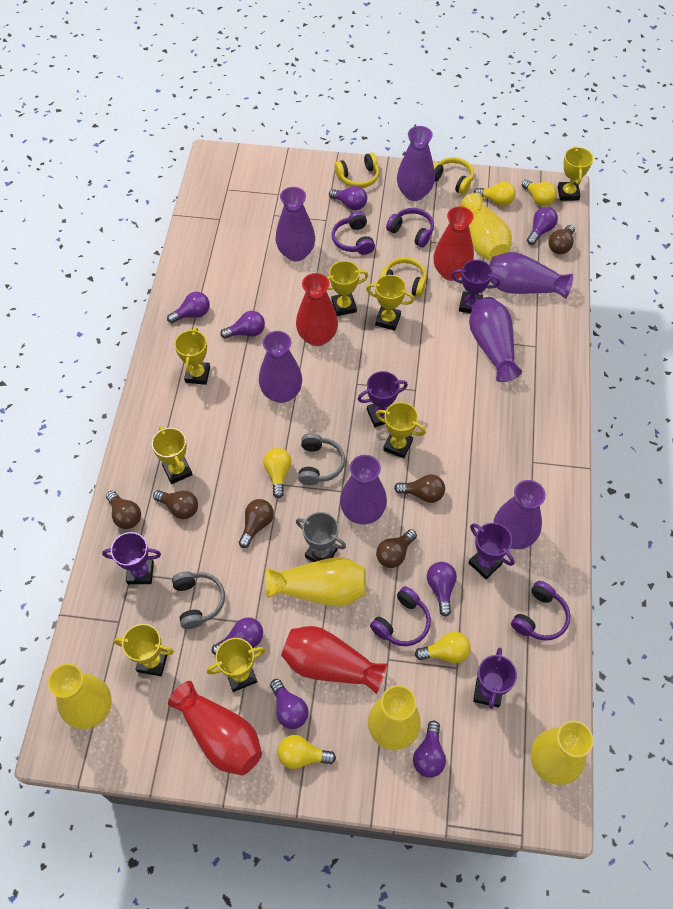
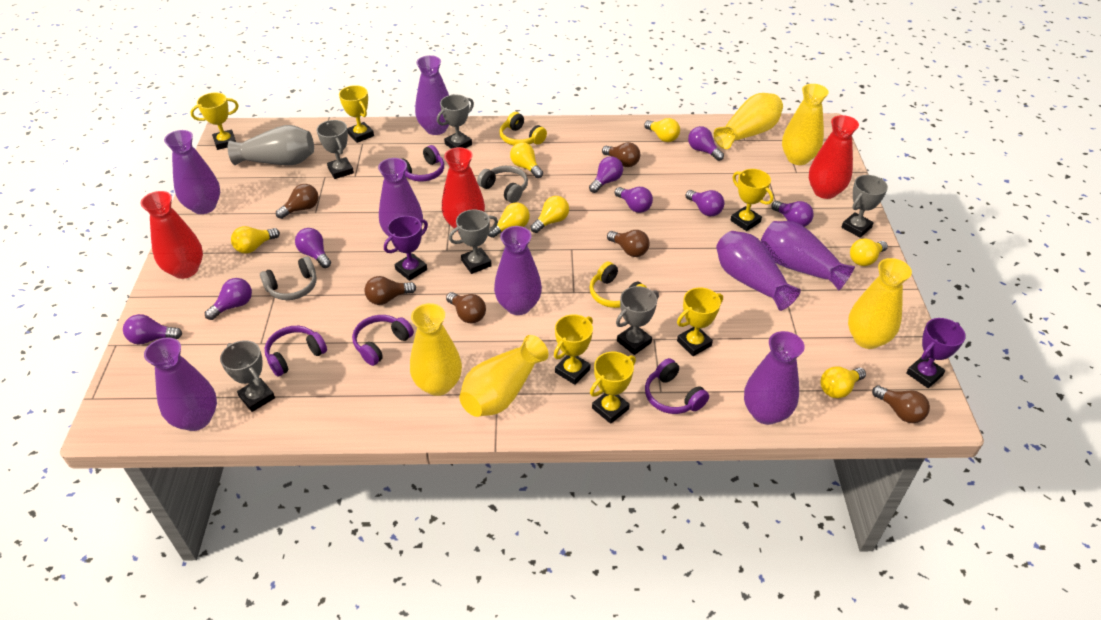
grey trophy: [296,512,346,562] = 1 -> [220,340,275,412] [317,120,354,179] [437,95,474,149] [449,209,498,274] [616,286,659,355] [841,175,888,238] = 6
grey vase: none = 0 -> [227,125,314,165] = 1
purple trophy: [102,532,161,584] [358,371,408,427] [451,260,500,314] [469,523,514,579] [473,648,517,709] = 5 -> [384,216,428,281] [906,318,966,388] = 2
purple vase: [259,331,302,403] [276,187,315,261] [340,455,387,524] [397,126,435,201] [469,297,522,382] [490,252,573,299] [494,480,546,549] = 7 -> [144,337,217,431] [164,130,220,214] [378,158,423,237] [415,55,449,135] [494,226,542,315] [716,231,801,311] [744,331,805,425] [761,221,855,291] = 8
red vase: [168,681,262,775] [281,626,387,694] [296,273,338,346] [433,206,474,281] = 4 -> [140,191,203,279] [442,147,485,229] [809,115,859,199] = 3
yellow headphones: [334,152,379,188] [379,257,427,297] [433,157,474,195] = 3 -> [499,112,547,145] [590,262,647,308] = 2
yellow light bulb: [263,448,291,498] [278,735,336,769] [415,632,471,663] [473,182,516,206] [522,179,557,206] = 5 -> [231,226,280,254] [488,202,530,238] [510,142,543,178] [530,196,569,233] [644,118,680,142] [821,366,866,398] [850,239,888,266] = 7
yellow trophy: [114,624,174,676] [152,426,193,484] [174,327,210,385] [207,638,265,692] [327,261,368,316] [366,275,414,331] [376,402,426,459] [558,146,593,201] = 8 -> [190,93,239,150] [339,85,374,143] [554,314,593,385] [590,352,636,424] [677,288,723,356] [730,169,774,231] = 6

